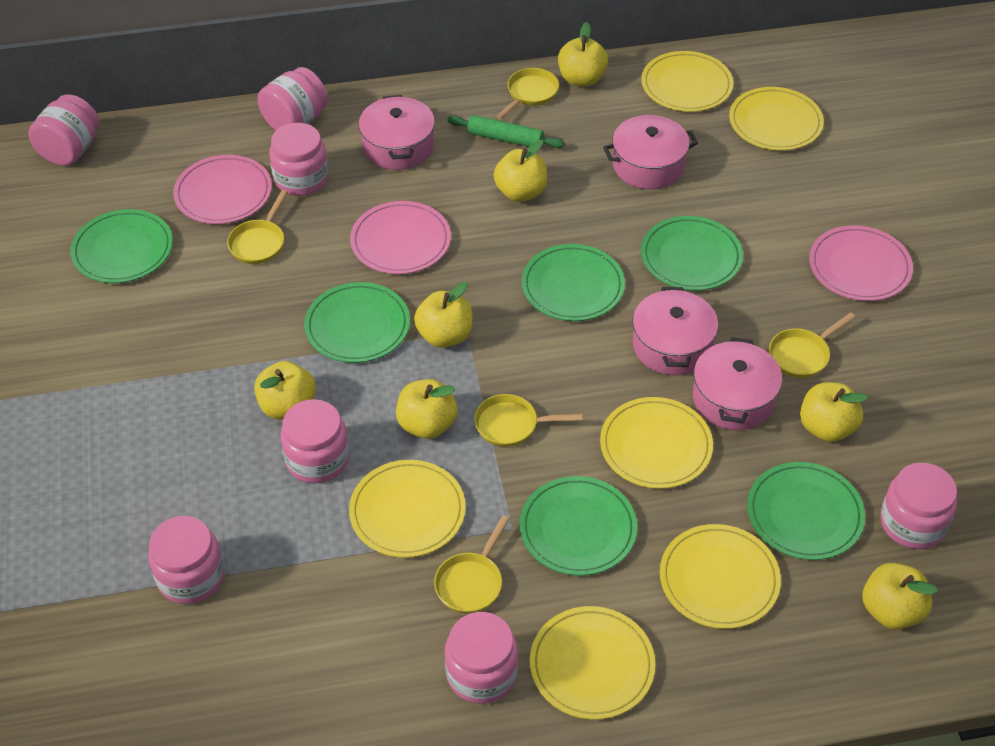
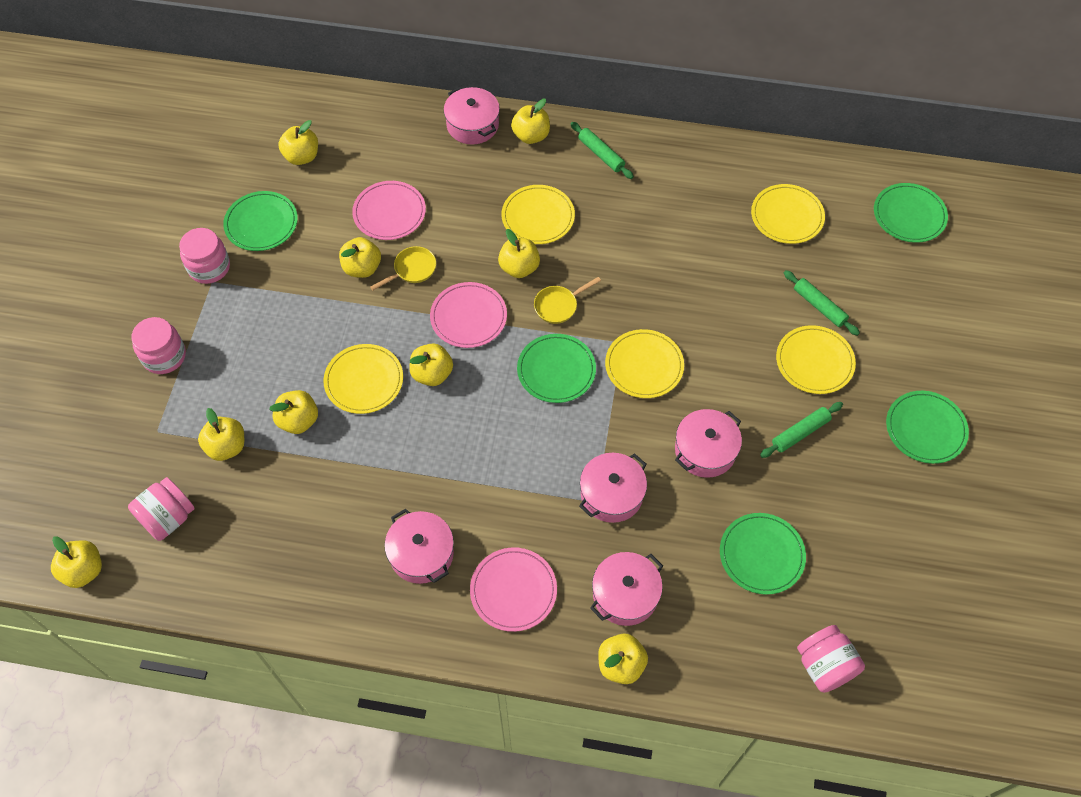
green plate: [70,209,173,283] [304,282,410,363] [520,476,637,576] [522,244,625,321] [641,216,743,291] [747,462,865,560] = 6 -> [223,191,298,251] [517,334,596,403] [720,513,806,595] [874,183,948,243] [886,391,969,464] = 5
green rolling pin: [447,115,565,148] = 1 -> [570,122,634,179] [760,402,843,458] [784,270,860,336] = 3
pink jar: [28,94,100,166] [148,516,224,604] [258,67,328,131] [269,123,328,196] [281,399,349,483] [444,612,518,704] [880,463,957,549] = 7 -> [128,477,195,541] [132,317,186,374] [179,228,230,284] [797,625,865,693] = 4
pink pot: [359,95,435,170] [603,115,698,189] [632,287,718,375] [693,337,782,430] = 4 -> [385,509,454,584] [444,87,500,145] [579,453,647,523] [590,552,663,626] [675,409,742,478] = 5
yellow apple: [254,361,316,419] [396,379,457,439] [414,282,472,348] [494,140,547,202] [558,22,608,87] [800,382,868,442] [862,563,938,630] = 7 -> [51,536,102,588] [198,408,244,461] [269,390,318,434] [278,120,318,165] [339,237,381,278] [409,343,453,386] [498,229,540,278] [511,99,550,144] [598,633,648,684] = 9
yellow pan: [227,190,288,264] [434,515,510,614] [474,394,583,447] [496,68,559,120] [769,312,855,378] = 5 -> [370,246,436,291] [534,277,601,324] = 2
yellow plate: [349,460,466,558] [530,606,655,720] [600,397,713,489] [641,51,733,112] [660,524,781,629] [729,87,824,150] = 6 -> [324,344,403,414] [502,185,575,244] [605,329,684,398] [751,184,825,244] [776,325,856,394] = 5

